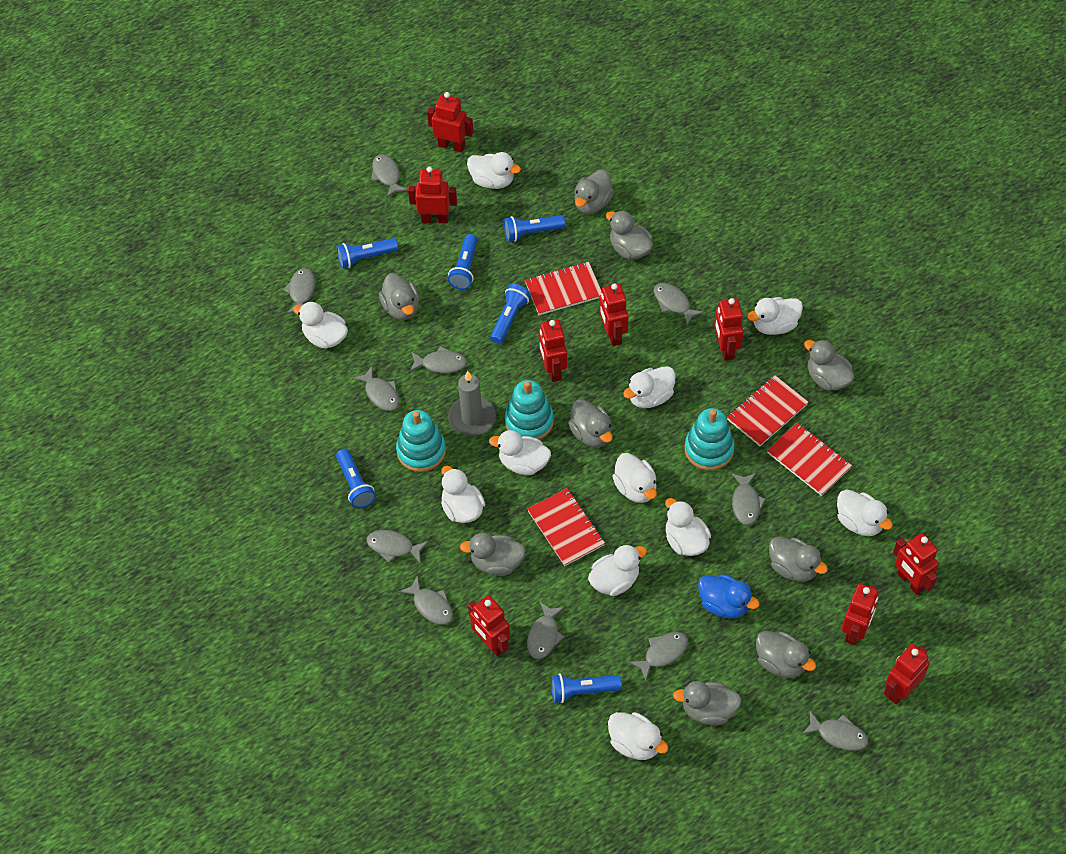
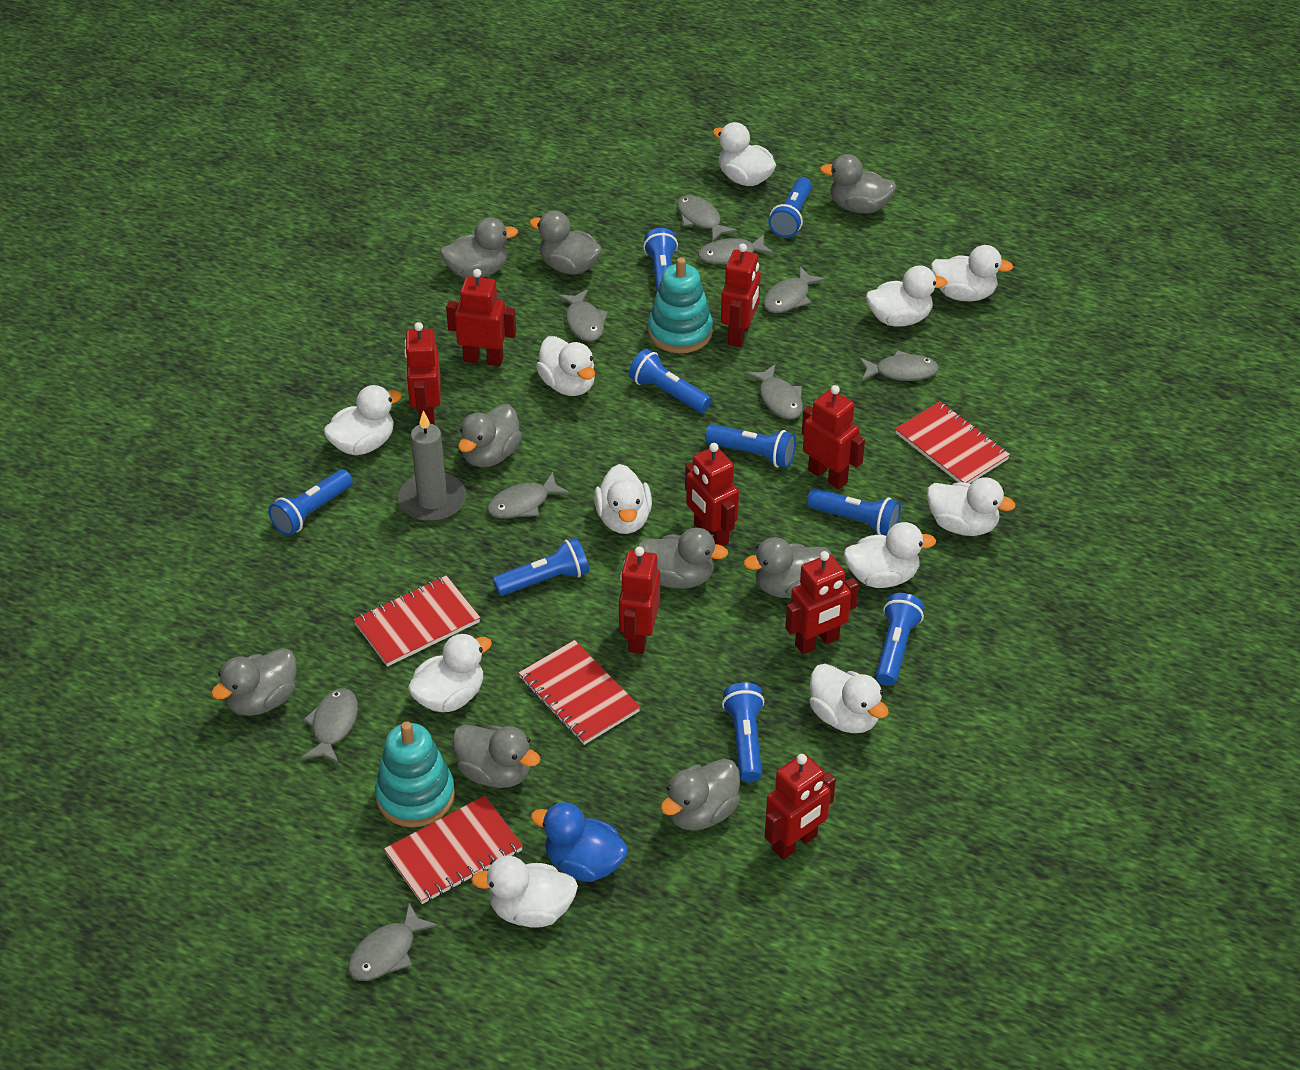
blue flashlight: [336,449,376,508] [337,238,398,269] [448,234,478,289] [490,284,531,344] [504,215,565,242] [551,673,622,703] = 6 -> [268,469,353,536] [493,538,589,596] [629,349,711,413] [643,228,678,292] [705,424,796,468] [722,683,764,782] [768,177,812,238] [807,488,901,536] [876,593,924,686] = 9
grey fish: [283,268,315,314] [353,366,399,411] [366,530,428,564] [371,154,408,197] [399,576,453,625] [409,346,467,373] [527,602,565,659] [629,632,688,681] [654,283,704,325] [732,473,766,525] [802,712,868,751] = 11 -> [302,688,358,764] [348,903,438,981] [487,472,570,518] [558,289,608,341] [677,195,737,242] [698,234,774,265] [746,364,803,419] [763,266,825,313] [859,350,939,381] = 9
red robot: [408,166,457,223] [427,92,473,153] [468,595,510,656] [539,320,567,382] [599,283,628,346] [714,298,743,361] [842,584,878,645] [884,644,930,704] [893,533,939,595] = 9 -> [404,322,441,425] [446,269,516,366] [619,546,660,654] [685,443,739,546] [721,243,761,347] [765,753,836,860] [785,551,859,654] [802,385,865,489] = 8
turquoise stacking toy: [396,410,446,472] [505,380,554,440] [685,408,735,470] = 3 -> [375,721,455,827] [648,257,713,353] = 2

